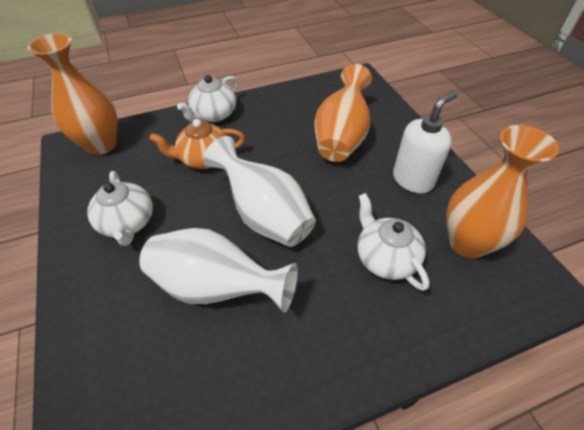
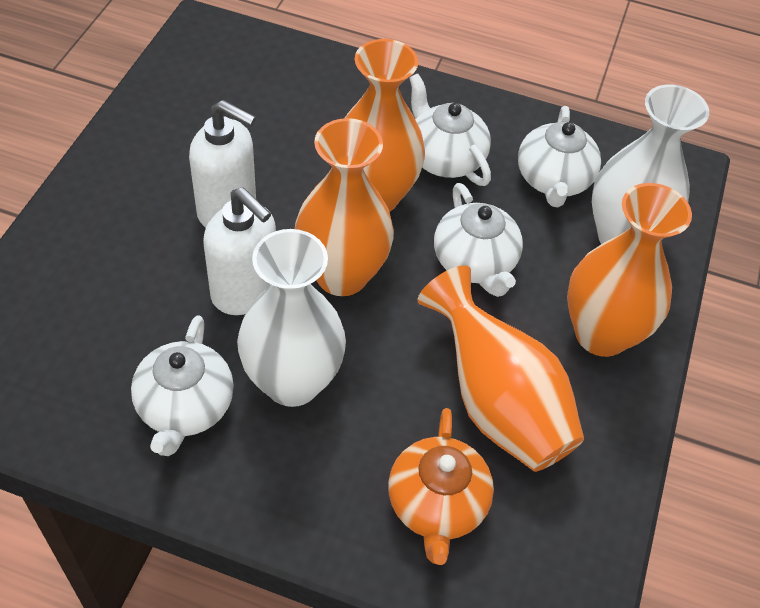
orange vase: [27,33,117,155] [314,64,372,162] [446,125,559,258] = 3 -> [295,118,394,296] [345,39,425,212] [417,265,584,472] [567,183,692,357] = 4
white soap dispenser: [393,91,457,194] = 1 -> [189,100,256,228] [203,187,276,315] = 2
white teapot: [87,171,153,246] [177,75,238,122] [358,193,430,291] = 3 -> [131,315,234,456] [409,74,491,186] [434,183,523,297] [518,106,601,207] = 4

